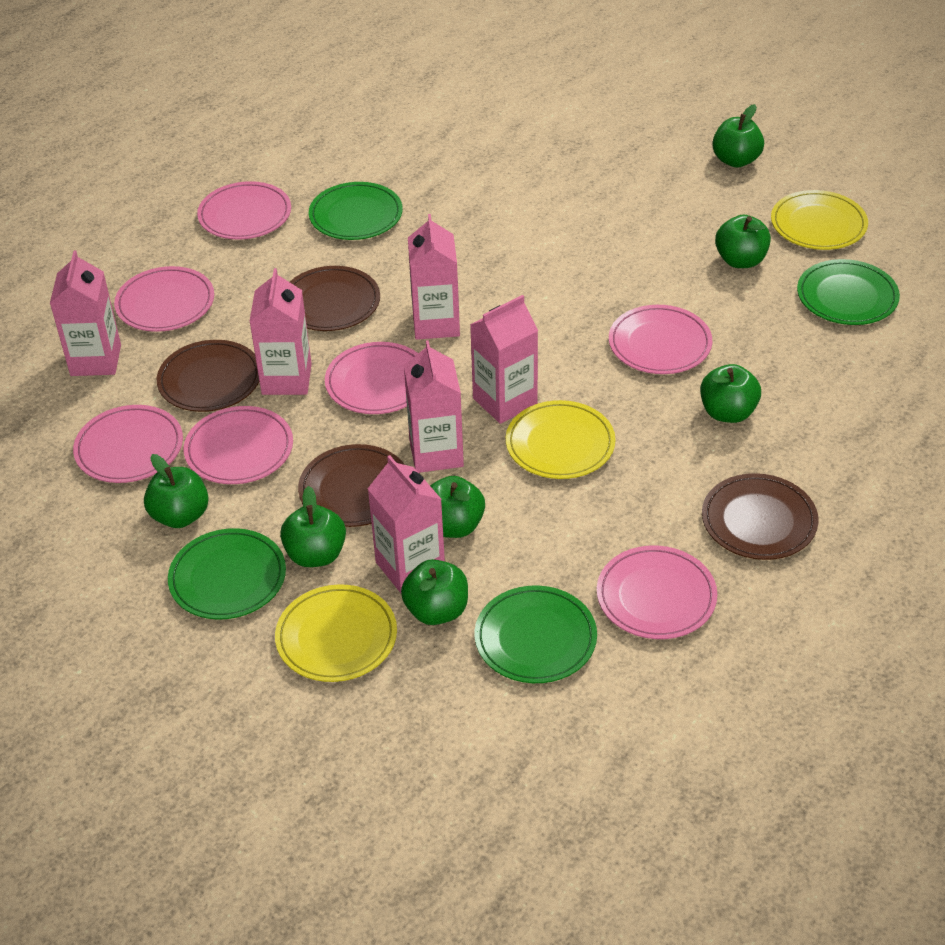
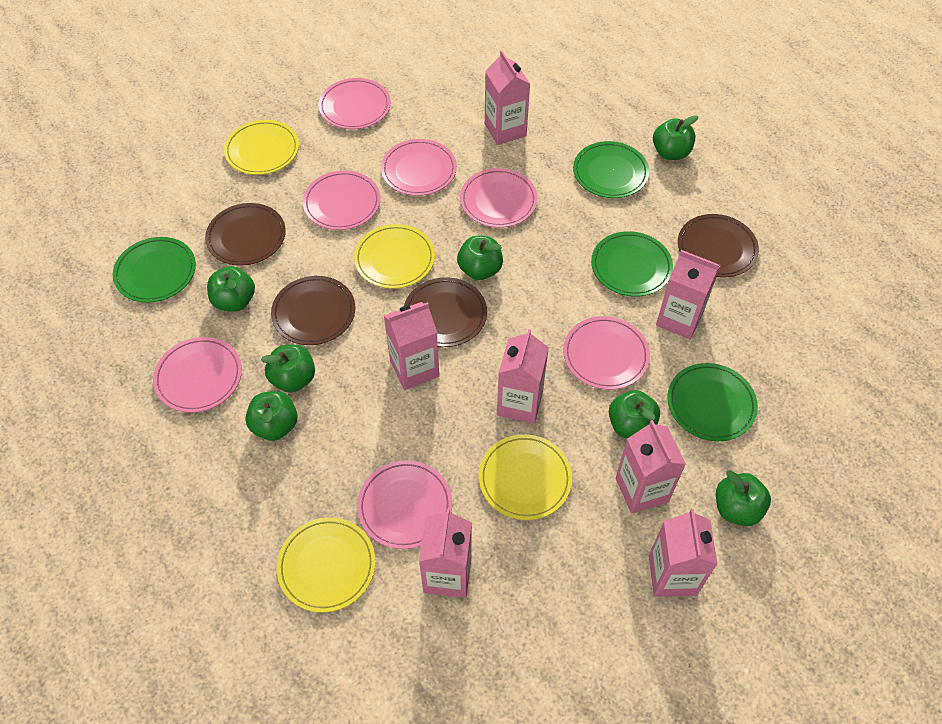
pink carton: [50,251,121,376] [249,268,312,395] [368,455,445,593] [404,340,464,473] [408,214,460,340] [470,295,538,424] = 6 -> [384,302,439,390] [419,509,472,598] [485,51,530,145] [497,329,549,424] [616,420,686,514] [649,509,718,597] [656,250,720,339] = 7
yellow plate: [275,584,397,682] [506,400,616,479] [771,190,868,250] = 3 -> [224,120,299,175] [277,517,376,613] [354,224,435,289] [479,434,572,520] = 4

